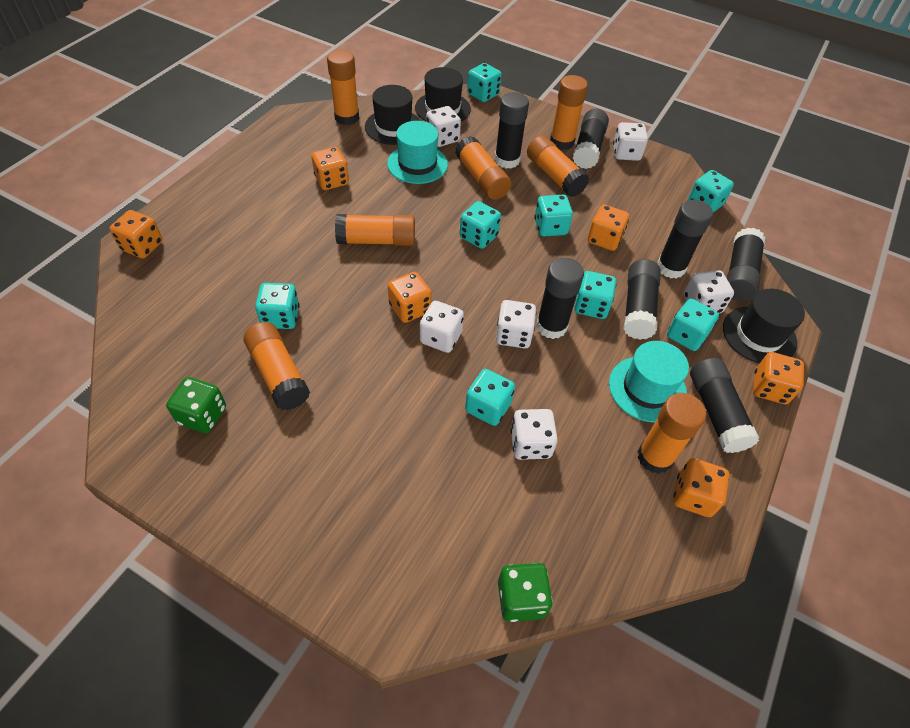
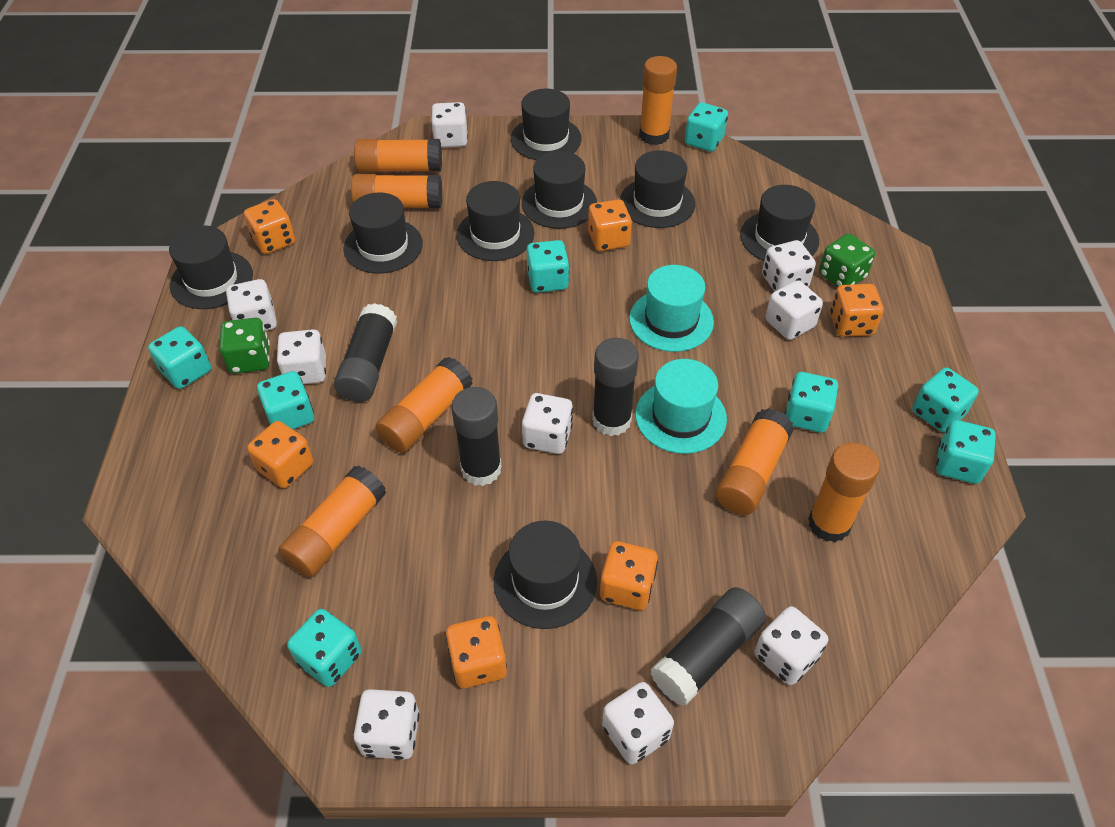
black glue stick: [495,92,529,169] [536,258,584,339] [573,109,609,169] [623,259,661,340] [657,199,713,279] [690,358,759,453] [727,228,765,301] = 7 -> [334,303,397,402] [451,387,502,486] [592,338,639,436] [650,587,766,706] = 4
black hat: [365,85,421,145] [415,67,471,122] [723,289,805,363] = 3 -> [169,225,253,309] [343,192,423,274] [456,181,534,261] [494,521,597,629] [511,89,582,160] [522,151,597,229] [620,150,695,228] [740,185,819,261] = 8
white dice: [420,301,464,353] [426,106,461,147] [496,300,537,348] [511,409,558,460] [613,122,648,161] [684,270,734,313] = 6 -> [226,279,277,331] [277,329,326,384] [353,689,420,760] [431,102,468,148] [522,393,573,454] [602,682,674,764] [754,606,828,685] [762,240,816,292] [765,280,823,340] = 9

